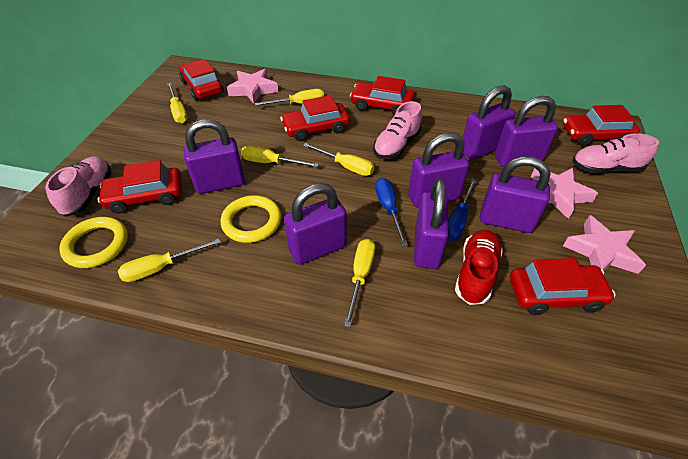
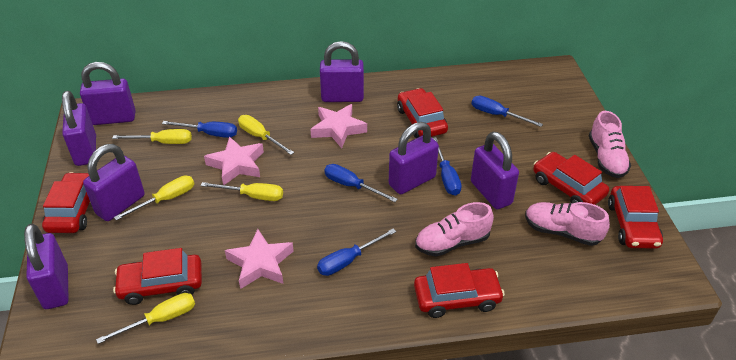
blue screwdriver: [375,178,408,246] [448,179,477,241] = 2 -> [162,121,237,138] [317,229,396,276] [324,164,398,202] [433,137,462,196] [472,96,543,127] = 5
red shoe: [455,230,503,305] = 1 -> none = 0
yellow ring: [59,217,128,268] [220,195,281,243] = 2 -> none = 0
yellow screwdriver: [118,238,221,282] [167,83,188,123] [241,146,319,167] [255,89,324,106] [303,143,374,176] [344,239,375,327] = 6 -> [96,293,195,344] [112,129,192,144] [114,176,194,221] [200,182,283,201] [238,115,294,155] = 5

